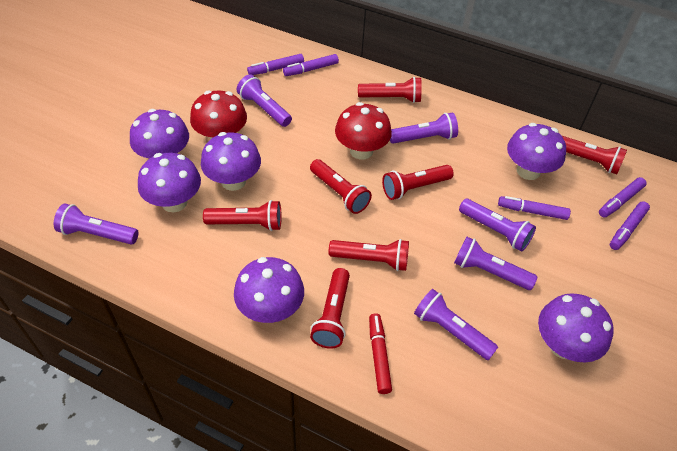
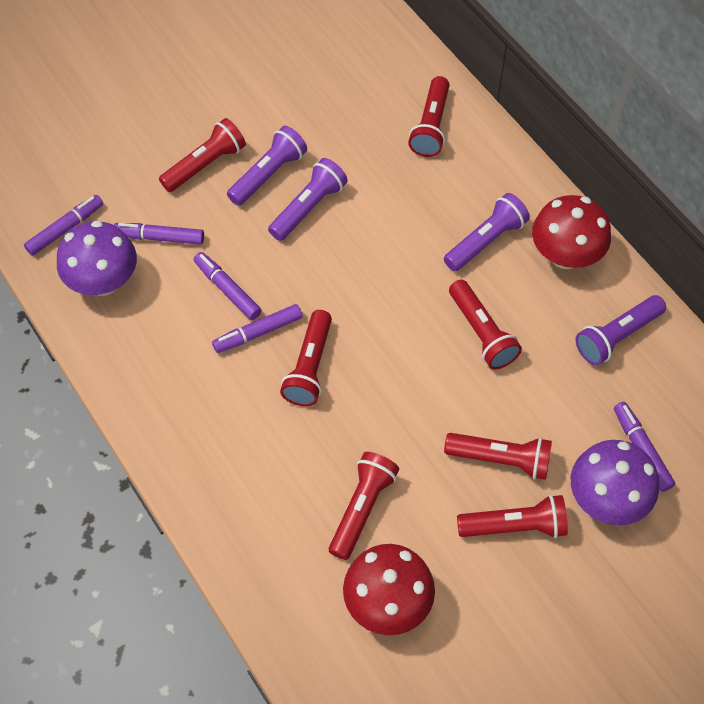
purple flashlight: [54,204,139,245] [237,74,292,127] [390,112,458,144] [414,289,498,360] [454,236,537,290] [459,199,536,251] = 6 -> [227,126,307,206] [268,158,348,241] [444,193,530,271] [576,295,666,365] = 4
purple mushroom: [130,109,189,159] [138,153,201,212] [201,132,261,191] [234,257,304,323] [507,123,566,180] [538,293,614,363] = 6 -> [57,221,137,296] [571,440,659,525] = 2
red marker: [369,313,392,394] = 1 -> none = 0

